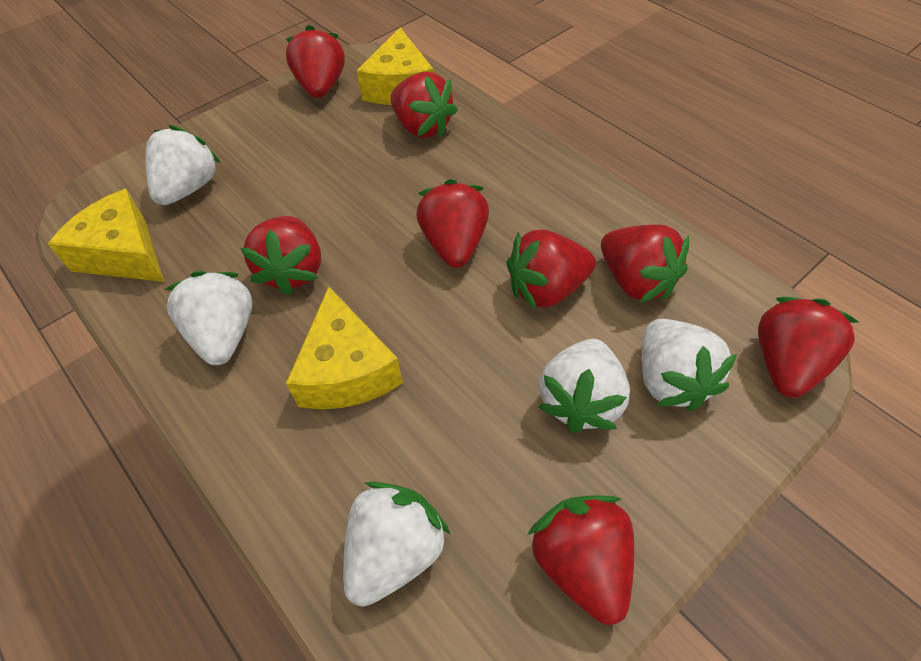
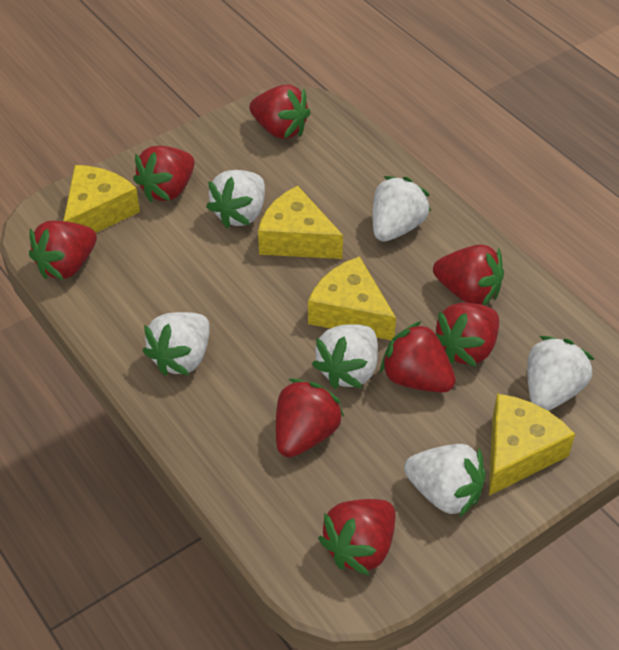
white strawberry: [145,125,221,205] [164,271,253,365] [343,482,451,607] [538,339,630,433] [642,319,737,411] = 5 -> [143,312,210,376] [206,170,265,228] [312,324,378,389] [373,176,431,242] [404,444,486,518] [527,336,594,411] = 6
yellow cheese: [48,189,164,282] [286,287,403,409] [357,27,434,105] = 3 -> [63,165,140,233] [258,186,343,259] [308,256,396,340] [489,394,575,495] = 4

